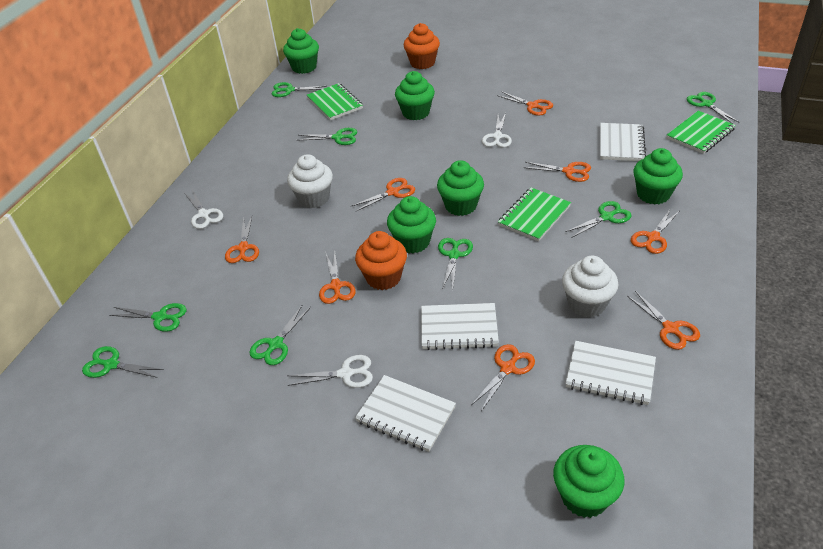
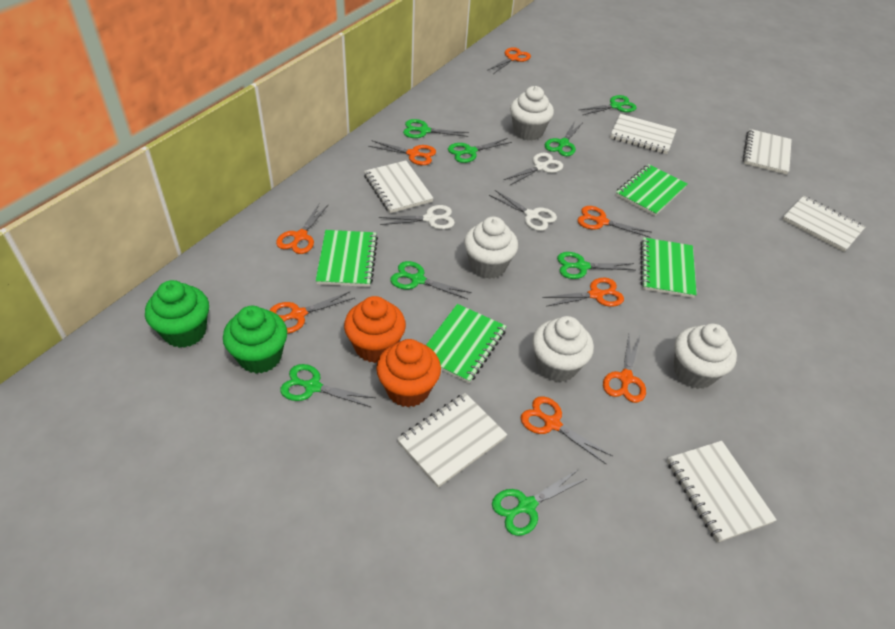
green cupcake: [283,28,319,74] [387,196,436,253] [395,71,435,120] [437,160,484,216] [553,445,624,518] [633,148,683,205] = 6 -> [145,280,209,348] [223,306,287,374] = 2
green notebook: [307,83,363,120] [498,188,571,242] [667,111,736,154] = 3 -> [316,230,378,287] [426,304,507,383] [616,164,687,216] [640,237,697,298] = 4
white cupcake: [287,154,333,208] [562,256,619,318] = 2 -> [464,216,518,279] [510,86,554,141] [532,316,594,382] [674,323,737,389] = 4
white notebook: [355,375,456,452] [421,303,499,350] [565,341,656,405] [600,123,646,161] = 4 -> [364,161,434,213] [397,393,507,488] [610,114,677,154] [667,441,777,543] [743,129,792,175] [782,196,865,252] = 6

